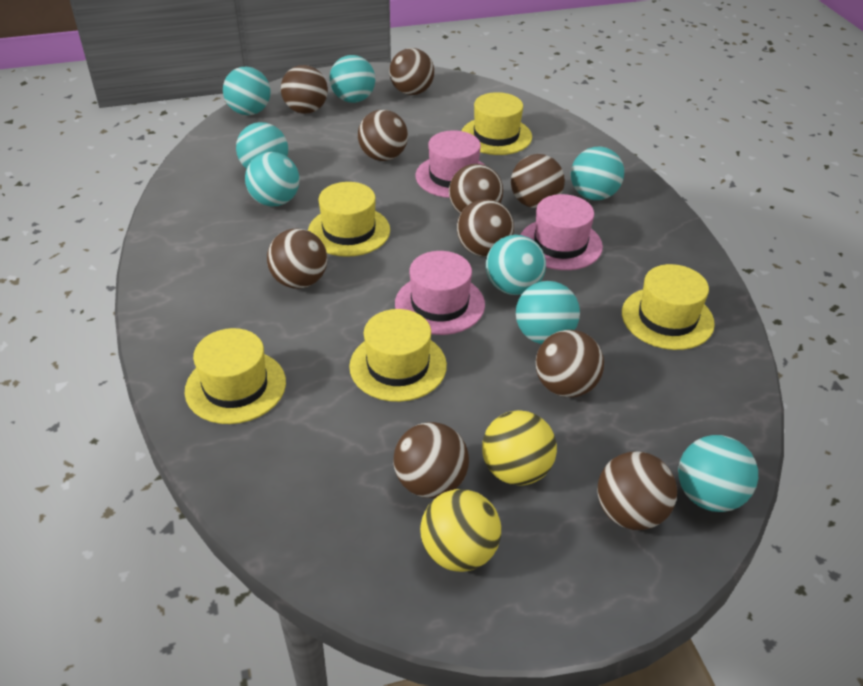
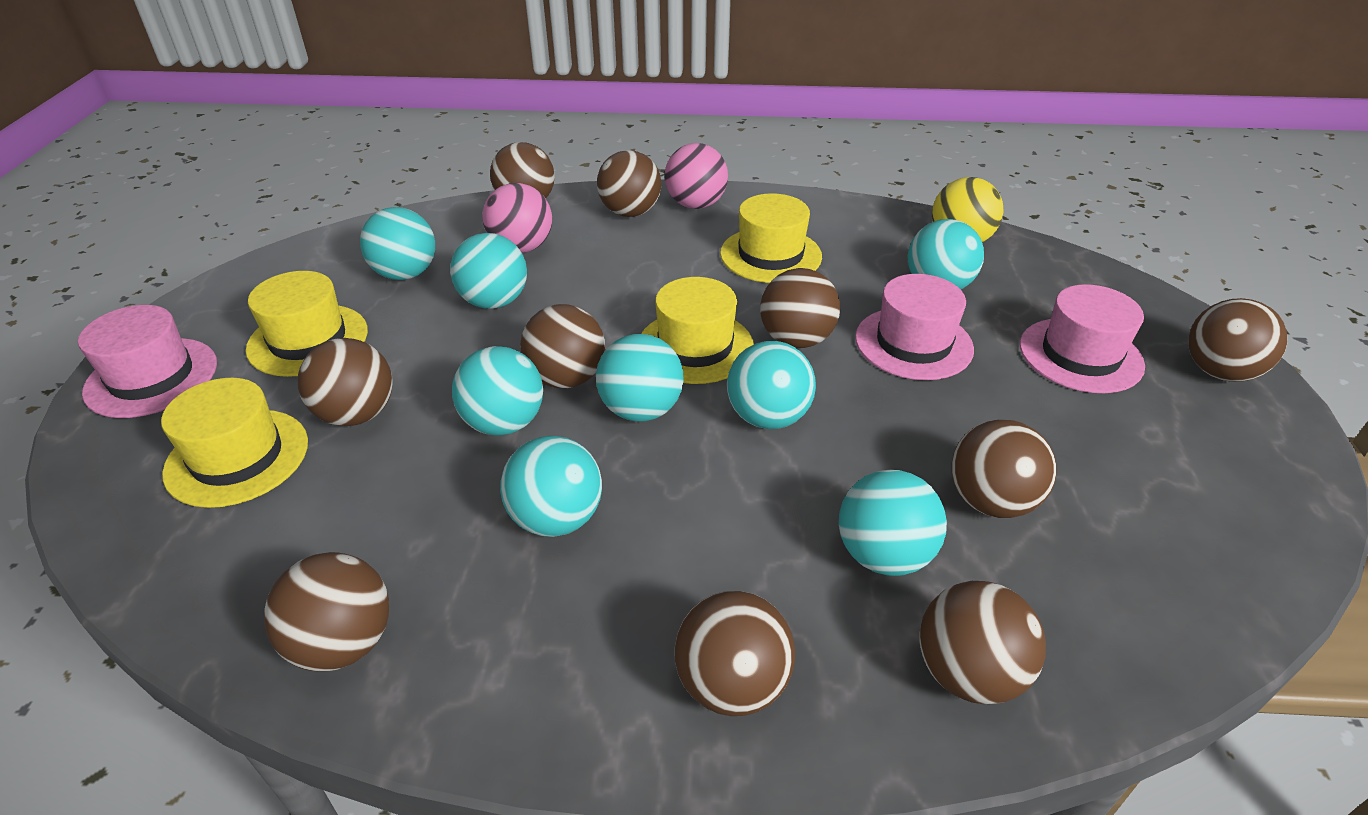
pink ball: none = 0 -> [482,183,552,253] [664,143,728,209] = 2
yellow ball: [420,489,501,572] [482,410,557,486] = 2 -> [932,177,1003,242] = 1
yellow hat: [185,328,286,424] [308,182,390,257] [349,309,447,402] [462,92,532,155] [622,264,715,350] = 5 -> [161,378,308,508] [246,271,368,377] [641,277,754,384] [720,193,822,283] = 4

